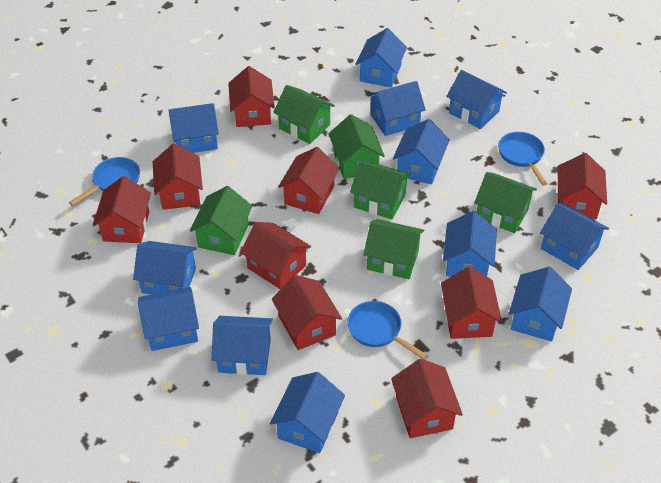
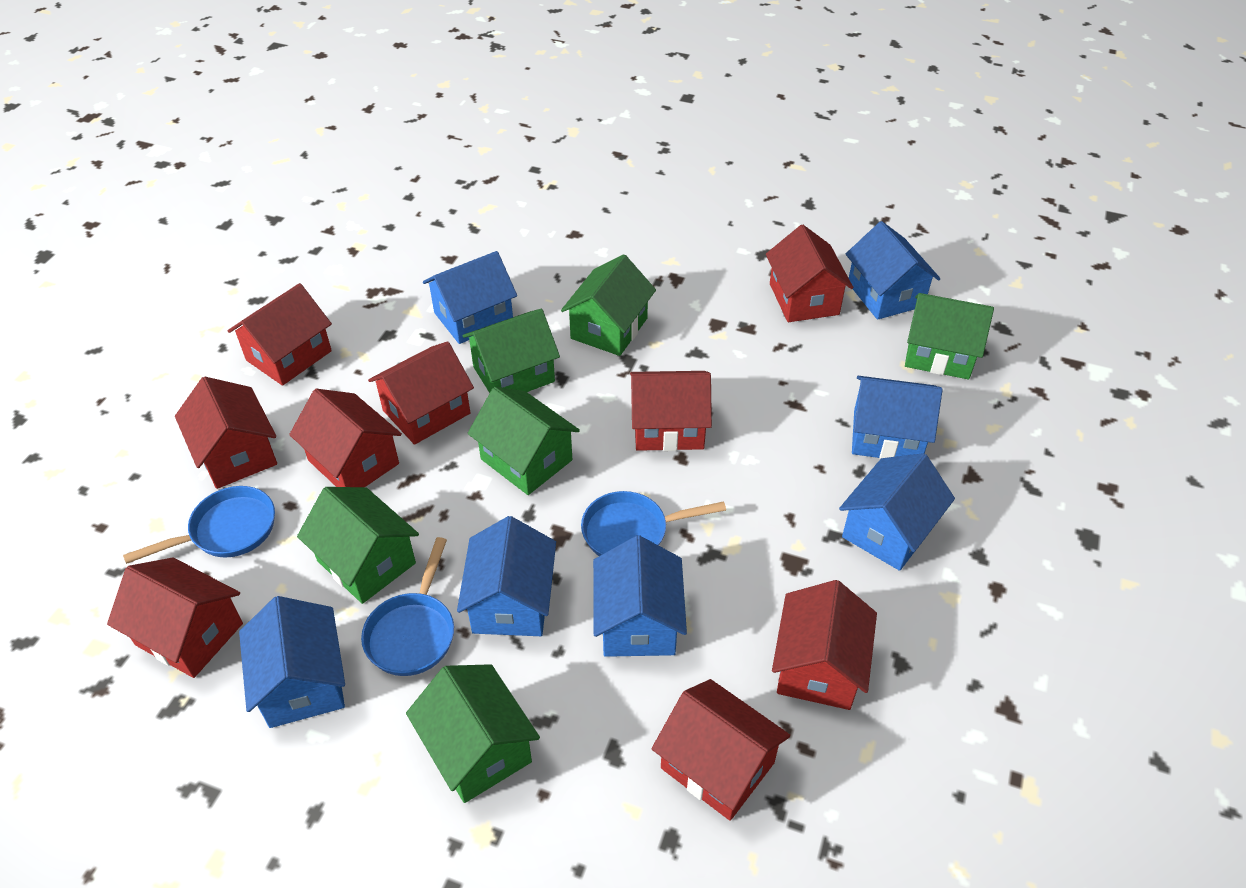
blue house: [133,241,197,295] [138,287,199,351] [168,103,219,153] [211,316,273,375] [270,372,345,453] [356,28,407,88] [367,81,426,136] [393,119,450,184] [443,211,497,277] [447,70,507,129] [509,267,572,341] [540,203,609,270] = 12 -> [239,596,345,728] [423,251,517,344] [457,516,556,636] [593,535,687,657] [839,453,955,571] [846,221,941,320] [852,376,943,459] = 7

